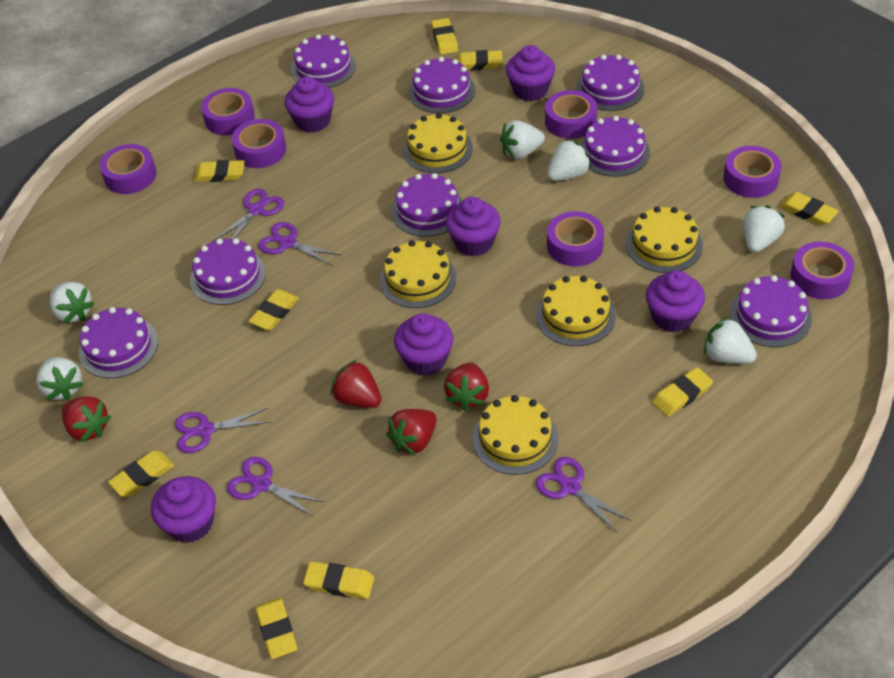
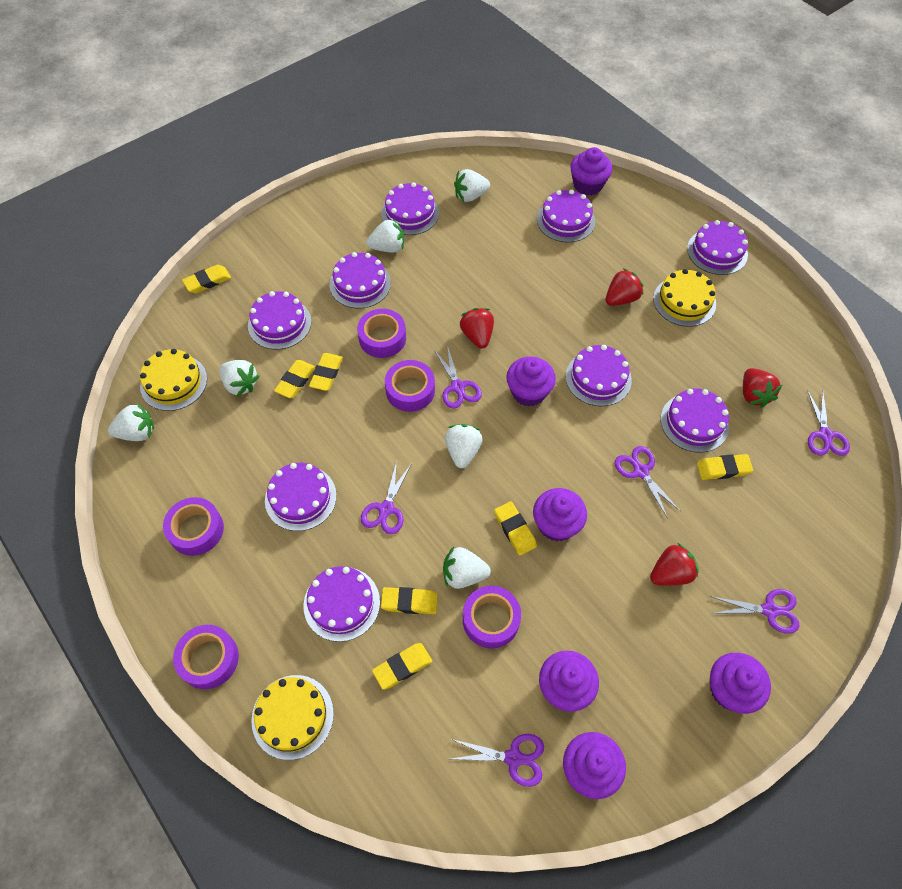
purple cake: [79,307,158,378] [190,238,266,305] [291,34,356,88] [391,173,462,237] [408,57,475,113] [576,54,644,111] [580,116,650,177] [730,275,812,347] = 8 -> [248,291,312,350] [265,463,337,531] [304,566,380,642] [330,252,391,308] [381,182,439,235] [537,189,595,242] [566,345,632,406] [660,389,729,452] [687,220,748,275] = 9
purple scissors: [175,408,270,453] [213,189,284,241] [227,457,324,516] [258,222,341,265] [536,457,631,532] = 5 -> [361,461,412,534] [434,345,482,409] [451,734,544,787] [614,446,681,518] [710,589,799,634] [807,389,850,456] = 6
purple tape: [99,144,156,194] [201,88,255,135] [232,119,286,168] [545,90,597,139] [547,211,604,267] [724,146,782,198] [791,242,854,299] = 7 -> [163,497,224,556] [173,625,239,689] [357,309,406,358] [385,360,435,412] [463,586,521,648] = 5
yellow cake: [380,240,456,308] [403,113,473,173] [473,395,558,475] [536,276,616,346] [626,207,703,273] = 5 -> [140,349,207,411] [251,675,334,760] [653,269,716,327] = 3
yellow eraser: [108,451,174,497] [194,160,245,182] [248,289,299,330] [255,598,297,659] [303,561,374,599] [431,18,458,55] [455,50,503,71] [652,367,713,417] [779,192,838,226] = 9 -> [182,265,231,293] [274,360,316,398] [309,353,343,391] [372,643,432,690] [381,587,438,614] [494,501,537,556] [697,454,753,480] = 7

